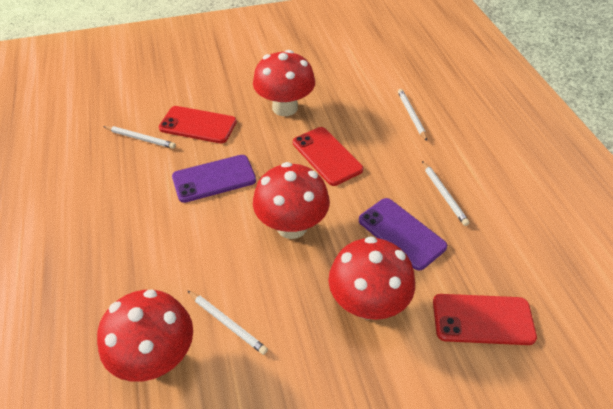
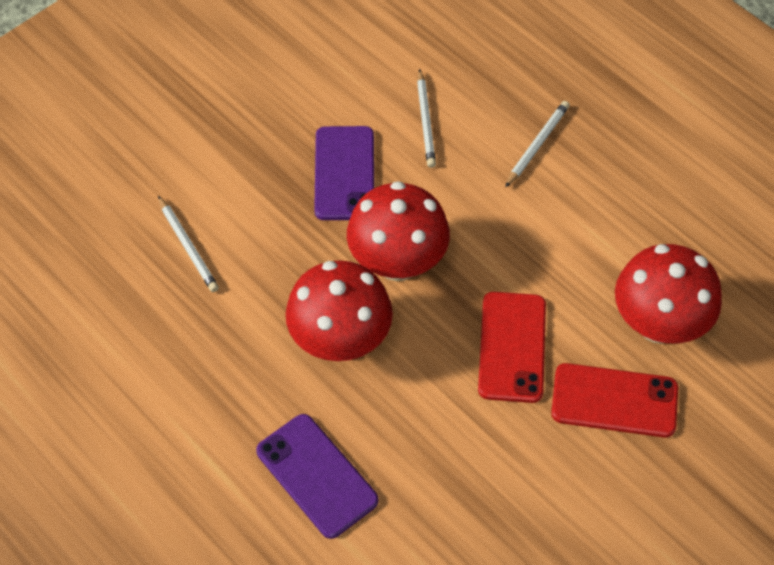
red mushroom: [97,289,193,382] [253,50,315,116] [253,162,330,239] [329,236,415,320] = 4 -> [286,260,393,361] [347,181,450,281] [615,244,722,344] = 3
red phone: [159,106,237,144] [293,127,363,186] [433,294,537,345] = 3 -> [478,292,546,403] [551,363,678,437] = 2
white pencil: [103,126,176,149] [187,290,268,355] [398,89,427,141] [422,161,470,226] = 4 -> [158,196,219,292] [417,69,436,168] [505,101,570,188] = 3

